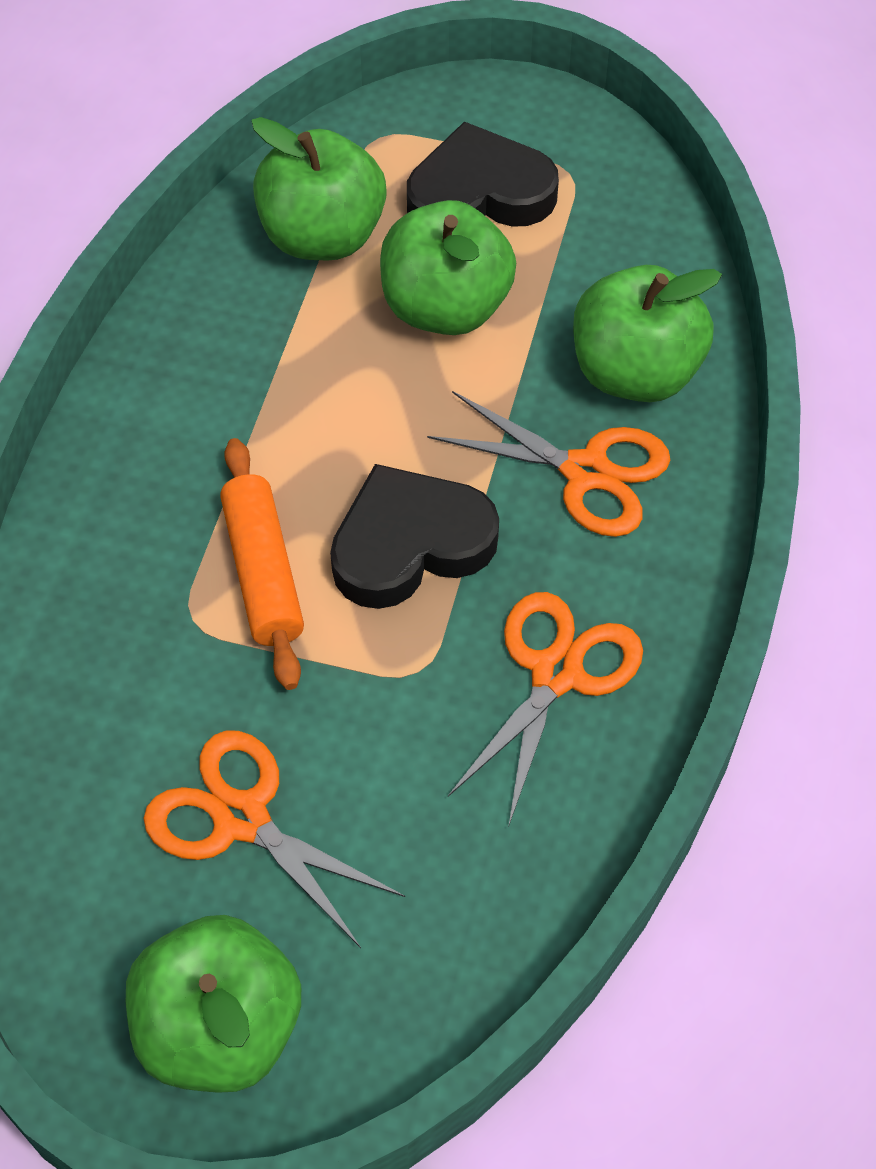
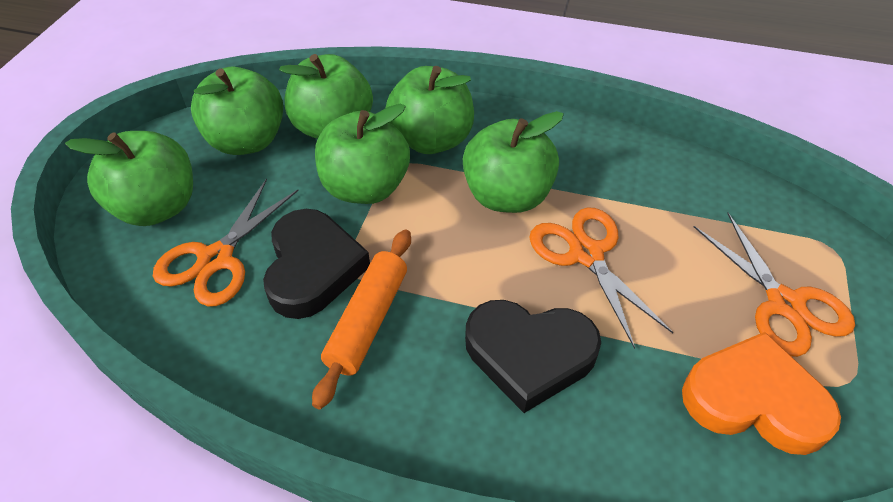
green apple: [126,915,301,1093] [251,117,387,260] [380,200,516,335] [573,265,722,402] = 4 -> [65,131,193,226] [191,67,283,155] [279,54,373,139] [315,104,410,204] [386,66,474,154] [463,111,564,213] = 6
orange heart: none = 0 -> [682,332,841,455] = 1

